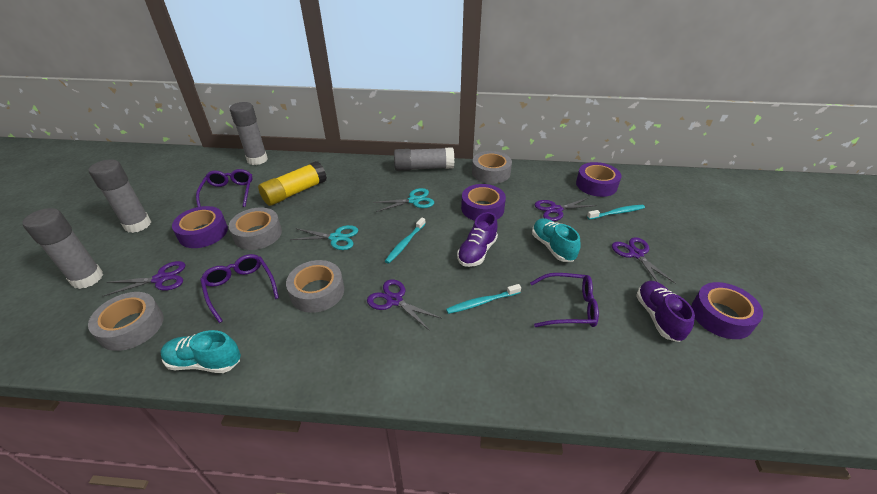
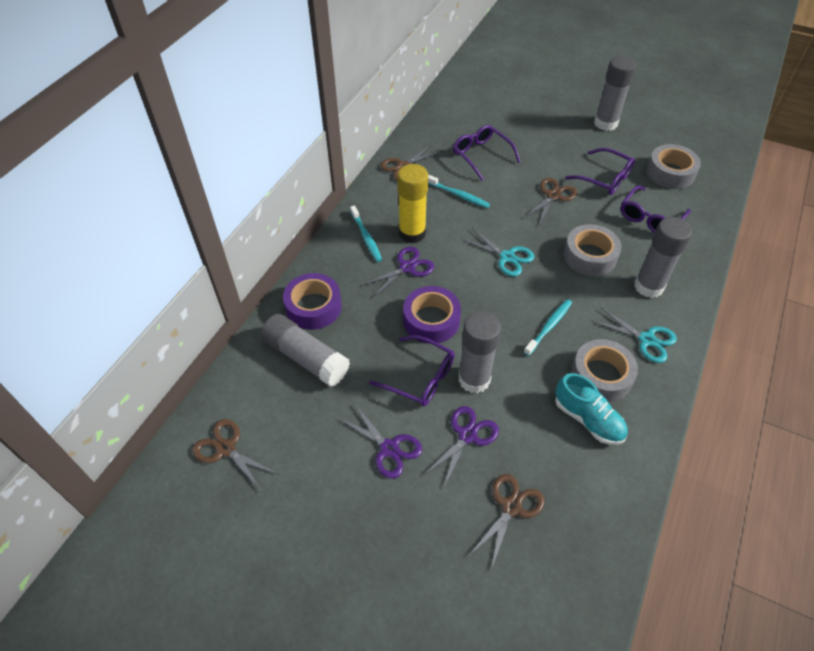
brown scissors: none = 0 -> [192,419,279,490] [380,144,442,181] [469,474,545,570] [524,178,577,226] = 4
grey tape: [88,292,164,351] [229,208,282,250] [286,260,344,313] [472,151,512,184] = 4 -> [564,224,622,276] [571,339,638,402] [647,144,701,189] = 3
purple glasses: [196,169,252,207] [200,254,279,323] [530,273,599,327] = 3 -> [369,335,455,406] [453,125,521,181] [565,148,635,195] [620,185,691,233] = 4
purple scissors: [104,261,185,296] [367,279,442,331] [535,198,597,221] [612,237,676,284] = 4 -> [338,405,422,479] [361,247,434,298] [423,406,499,488] = 3
purple shoe: [457,212,498,267] [636,281,695,342] = 2 -> none = 0
purple tape: [172,206,228,248] [461,184,506,221] [576,162,621,197] [691,282,763,339] = 4 -> [283,273,342,330] [403,286,461,344] = 2
turquoise shoe: [160,330,241,373] [532,218,581,262] = 2 -> [555,373,628,445] = 1

